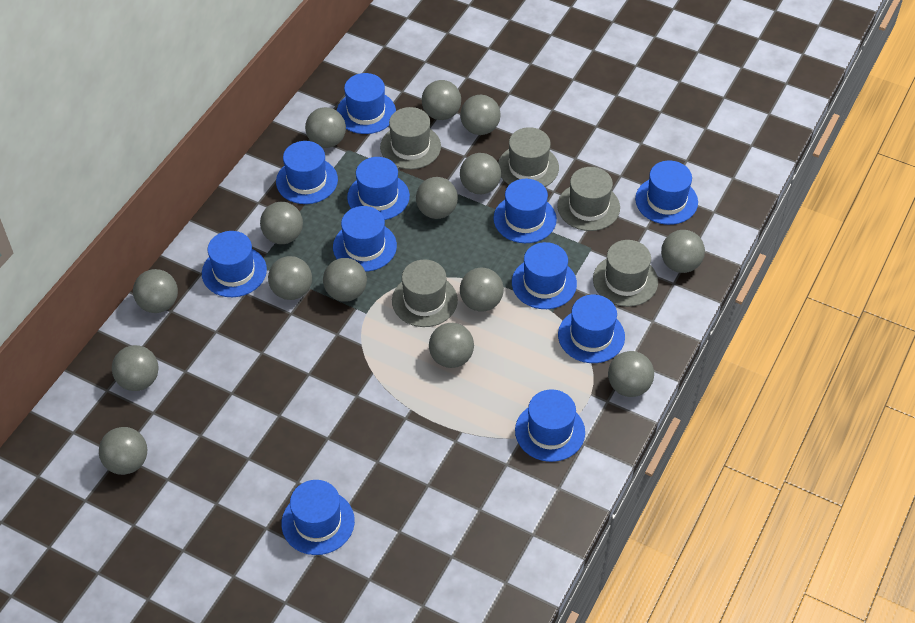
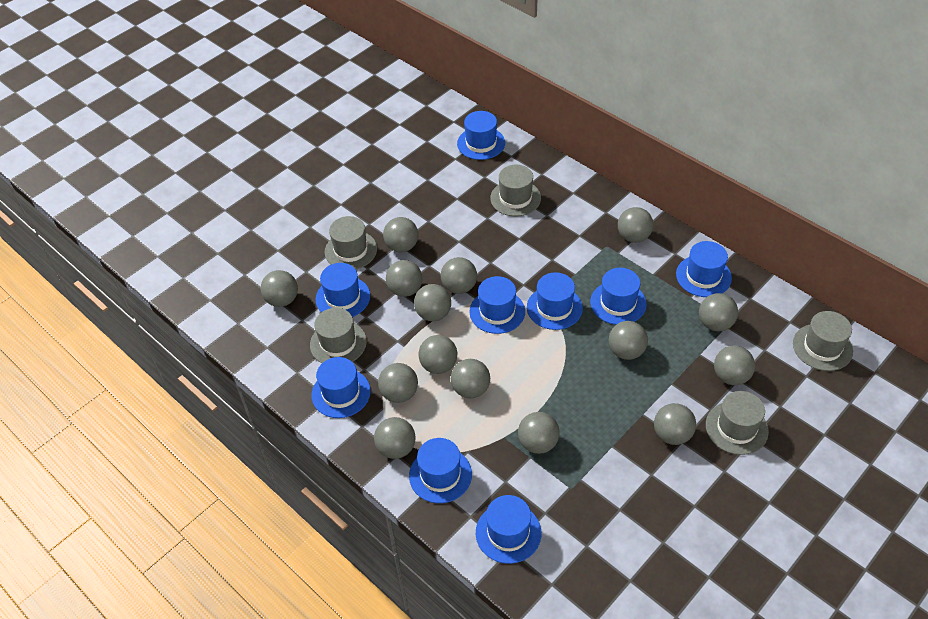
blue hat: [202,231,267,297] [276,141,338,204] [281,480,355,555] [333,206,397,272] [337,73,396,134] [347,157,410,220] [493,179,557,243] [512,242,577,309] [515,389,585,462] [558,294,625,363] [635,161,698,225] = 11 -> [312,357,371,418] [316,263,370,317] [409,438,472,503] [457,111,505,160] [469,276,525,334] [476,495,541,564] [527,272,583,330] [590,268,646,325] [676,241,732,297] = 9

